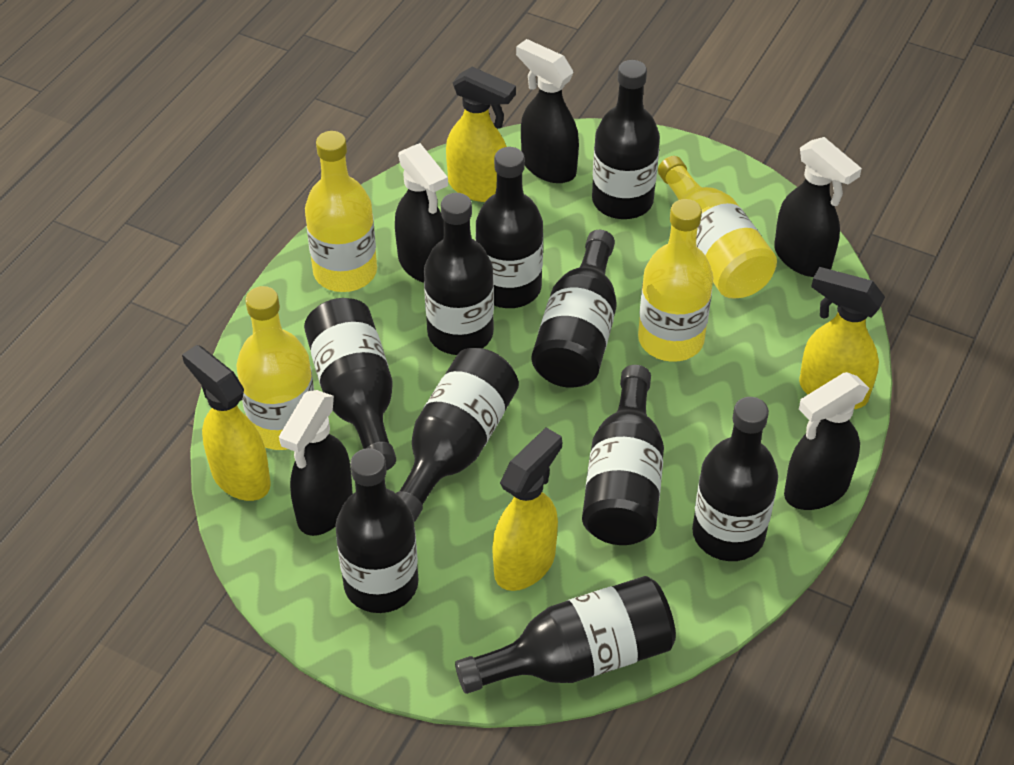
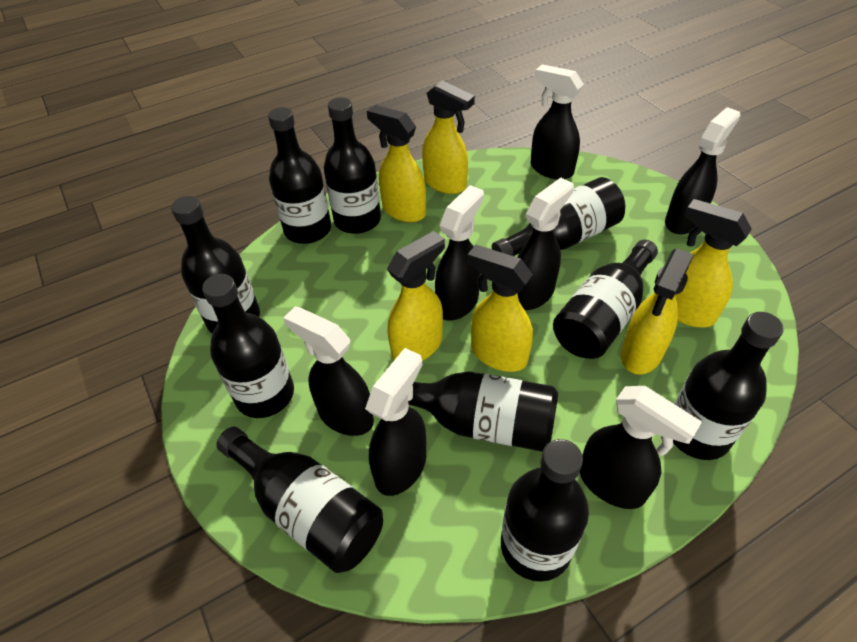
black spray bottle: [279,390,353,536] [395,143,448,283] [516,39,579,183] [774,137,862,277] [784,372,869,510] = 5 -> [283,306,374,436] [365,348,426,496] [435,185,484,321] [517,178,574,310] [531,64,584,180] [580,386,702,509] [665,107,740,235] = 7
yellow bottle: [236,286,314,450] [305,131,377,292] [638,199,713,362] [658,156,777,299] = 4 -> none = 0
yellow spray bottle: [182,345,271,501] [446,67,516,202] [492,427,562,591] [799,267,885,409] = 4 -> [367,105,426,222] [387,231,445,361] [422,80,475,194] [467,245,533,372] [621,248,693,374] [675,199,752,327] = 6

